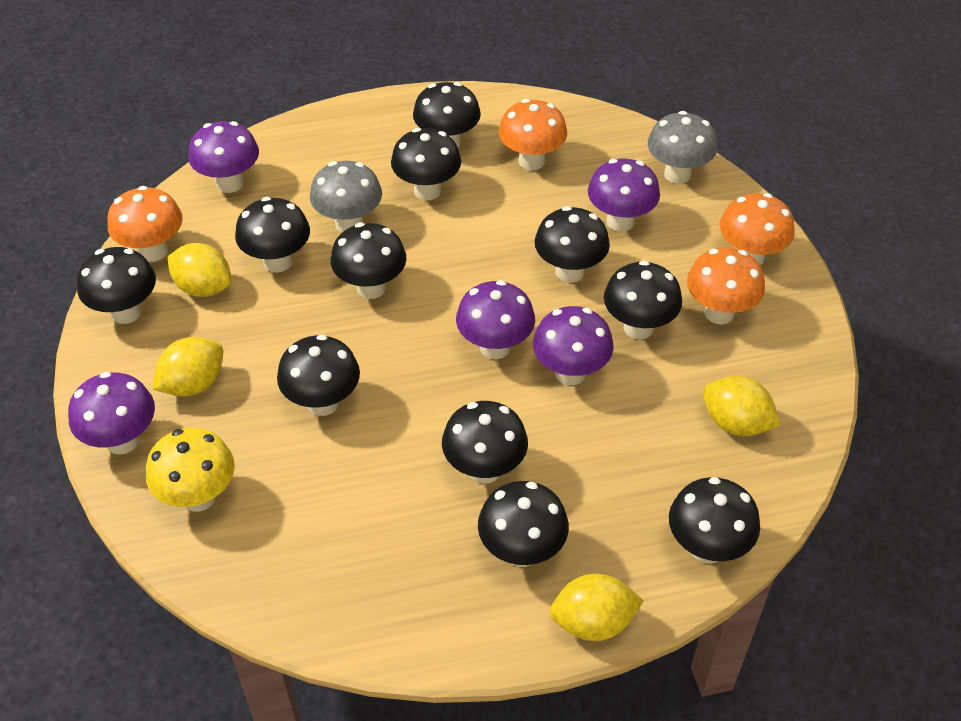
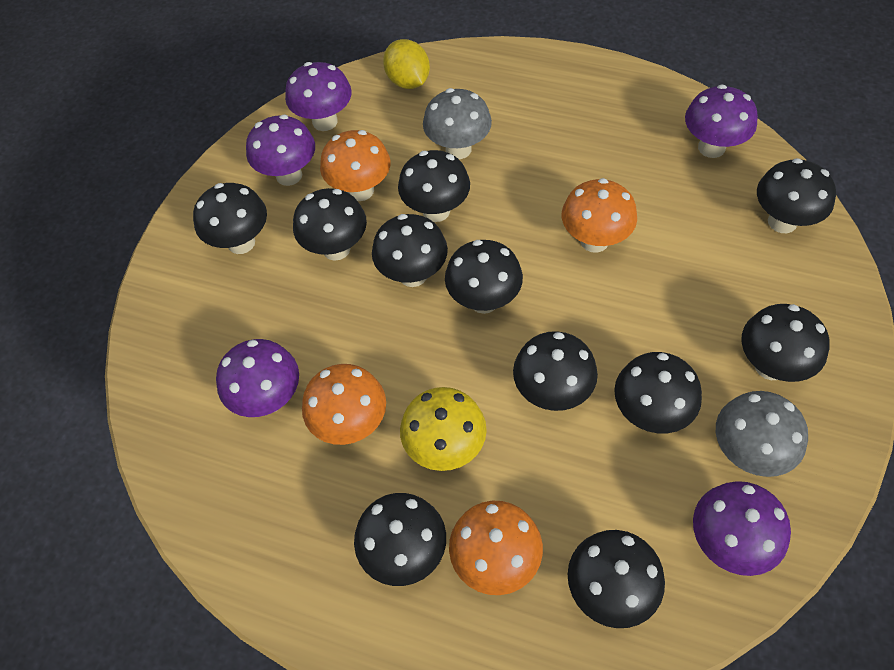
yellow lemon: [153,337,223,397] [167,243,232,297] [550,574,644,641] [703,376,781,436] = 4 -> [383,39,430,89] = 1

